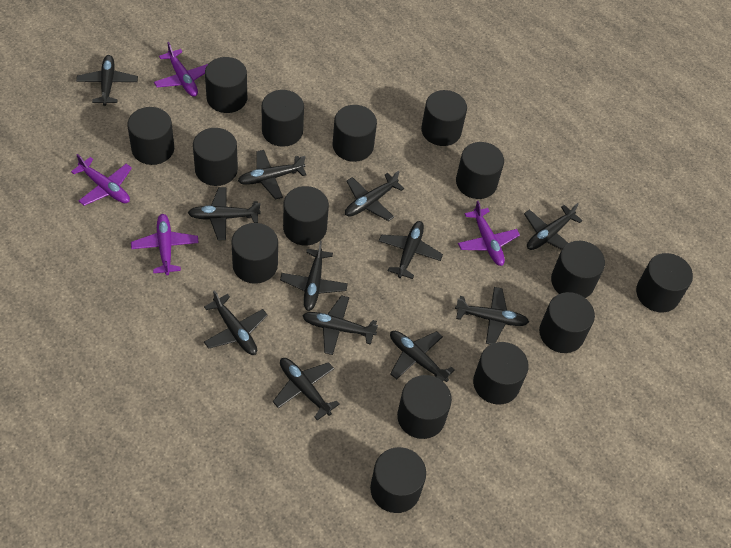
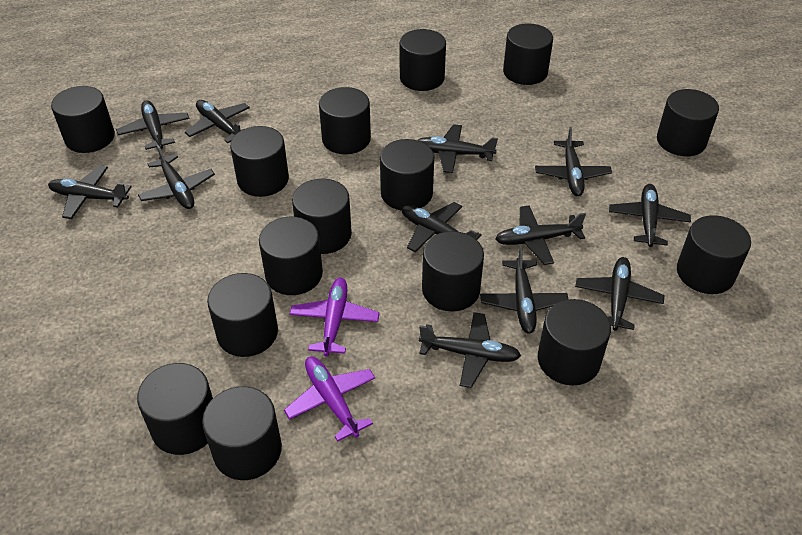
purple plane: [71,154,132,206] [131,214,199,275] [154,42,208,97] [458,201,520,266] = 4 -> [284,356,376,442] [290,277,380,356] = 2

